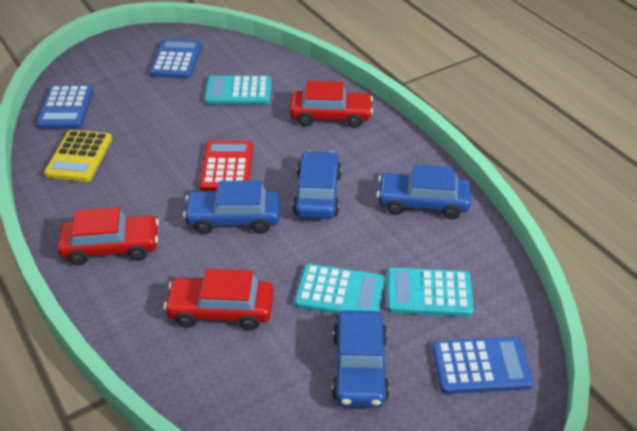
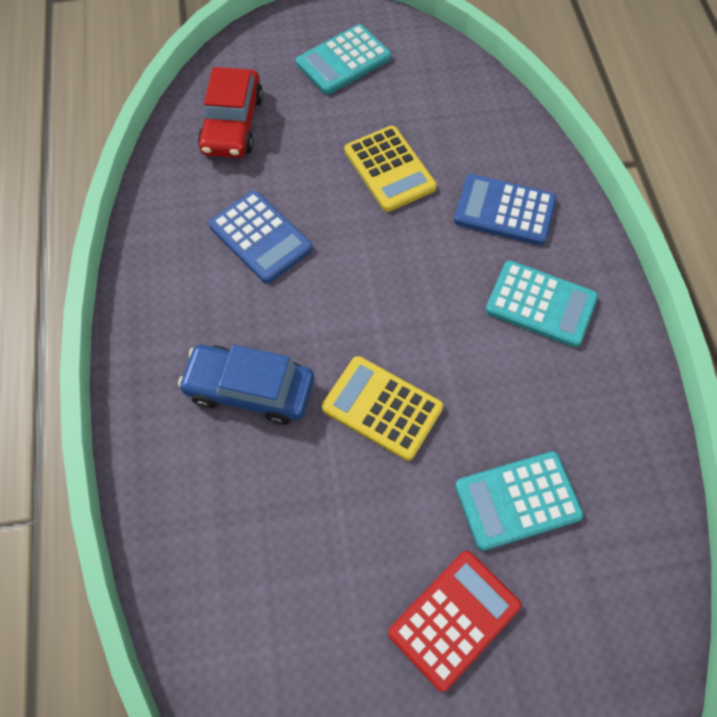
blue calculator: [36,85,93,129] [150,39,202,78] [432,337,533,394] = 3 -> [209,191,313,283] [454,174,556,245] = 2
blue car: [183,180,280,234] [293,151,342,219] [332,310,390,408] [377,164,471,219] = 4 -> [178,345,314,425] = 1
red car: [57,207,159,265] [164,269,274,330] [290,81,373,128] = 3 -> [198,67,263,158] = 1
yellow calculator: [44,130,112,182] = 1 -> [322,356,443,461] [345,126,437,212] = 2

